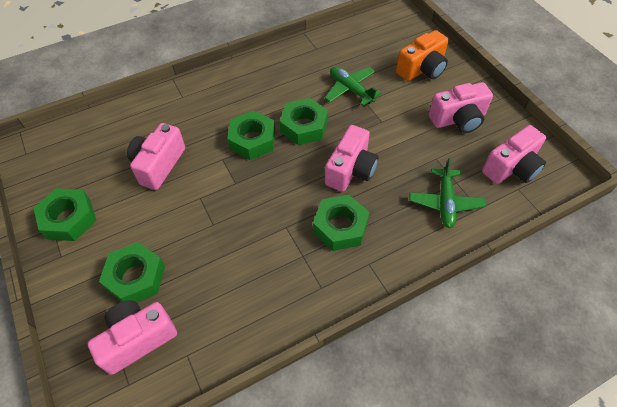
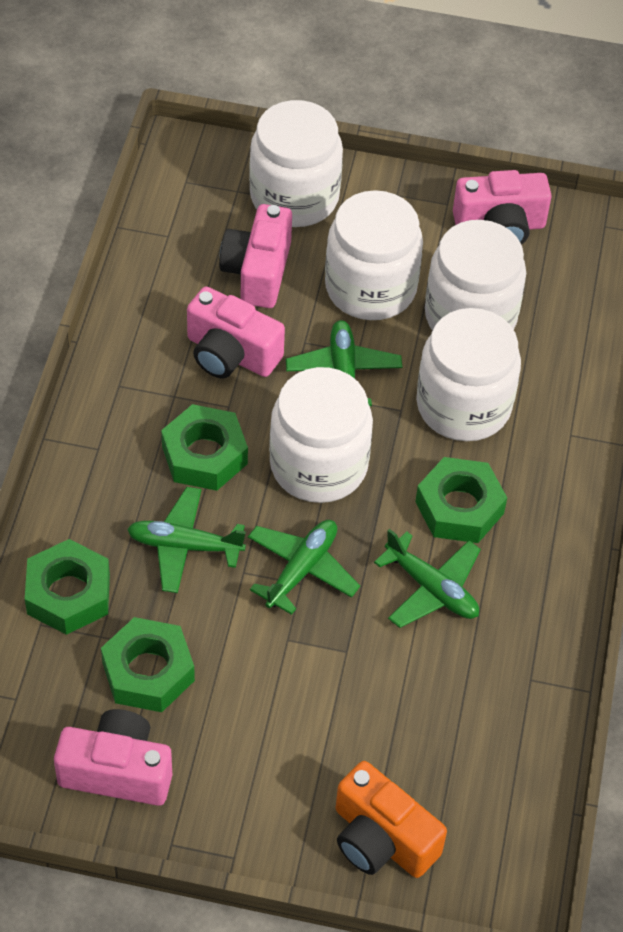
green nut: [34,188,96,241] [99,242,165,302] [227,111,275,160] [280,98,328,145] [313,195,369,251] = 5 -> [25,539,110,635] [101,617,195,712] [161,404,248,491] [415,457,507,543] = 4
green plane: [324,67,382,106] [409,158,486,228] = 2 -> [127,487,246,593] [248,520,360,615] [286,320,402,406] [374,529,481,628] = 4
pink camera: [88,300,177,375] [127,123,185,190] [325,125,378,192] [429,82,493,133] [482,125,546,184] = 5 -> [54,709,172,806] [187,287,285,378] [219,204,292,308] [453,170,552,245] = 4
white jar: none = 0 -> [249,100,343,227] [269,367,373,503] [325,190,423,320] [416,308,521,441] [425,220,526,331] = 5

